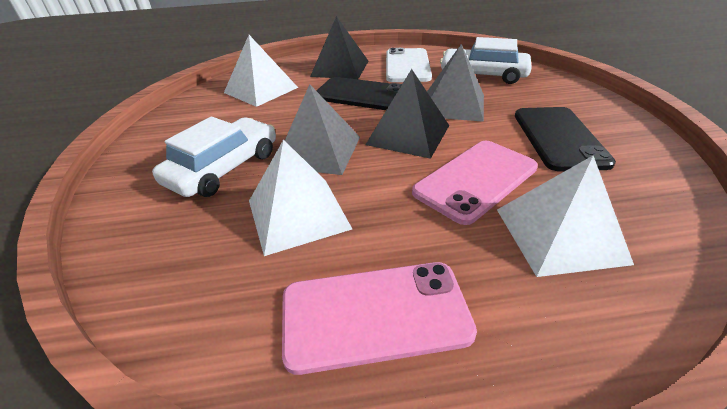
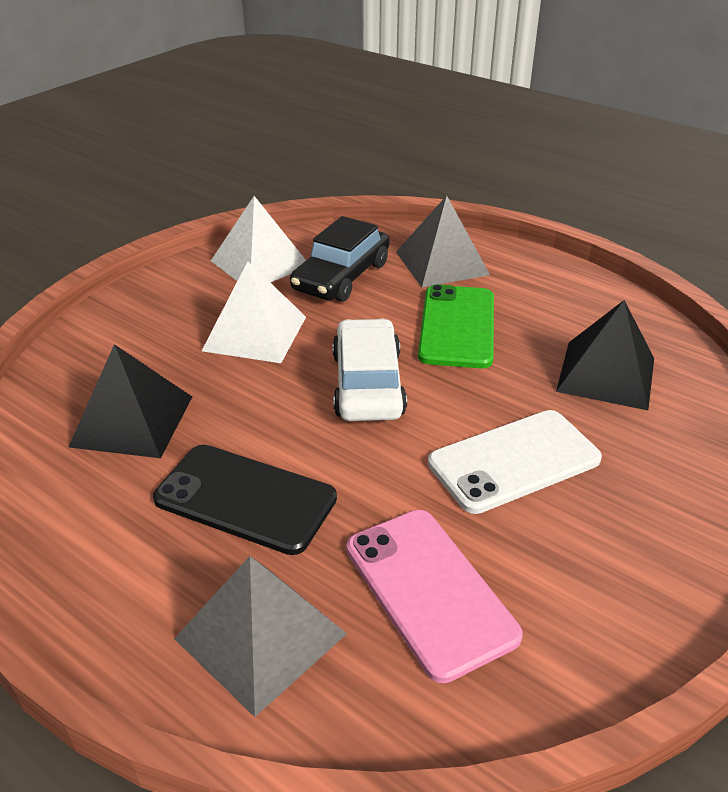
black car: none = 0 -> [290,216,390,302] = 1
black phone: [316,77,402,110] [515,107,616,171] = 2 -> [153,445,337,555] = 1
green phone: none = 0 -> [418,284,494,368] = 1
pink phone: [282,262,477,375] [412,141,538,225] = 2 -> [346,510,523,683] = 1
white car: [152,117,276,197] [440,37,532,84] = 2 -> [332,319,407,421] = 1
white pyramid: [224,35,298,107] [249,140,352,256] [497,156,634,277] = 3 -> [202,261,306,363] [211,196,306,282] = 2

